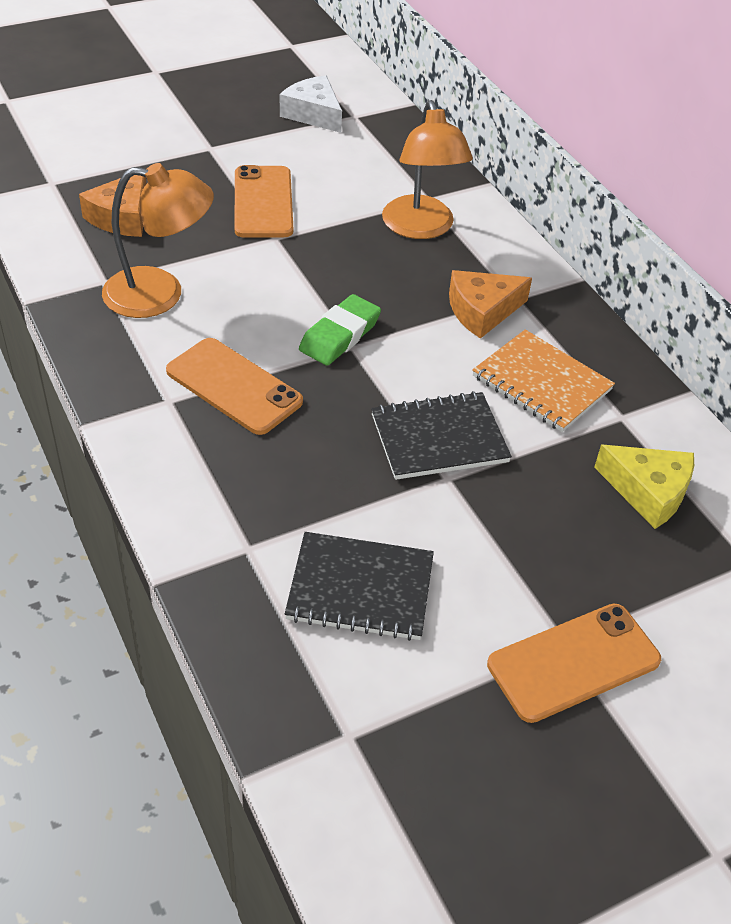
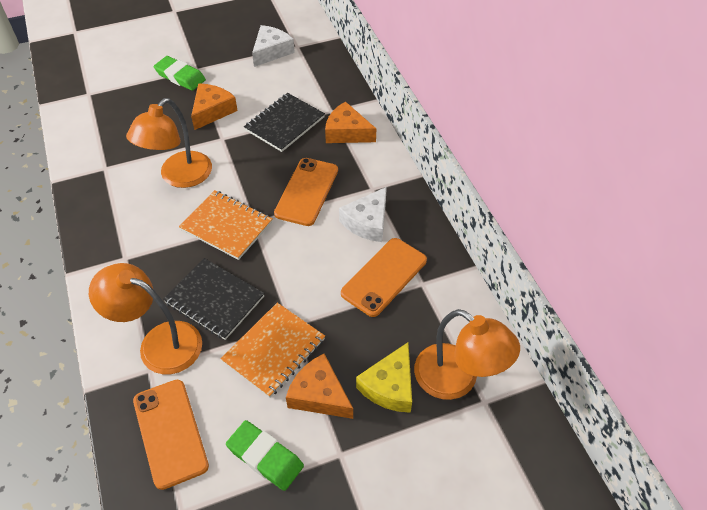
green eraser: [299,294,381,366] = 1 -> [154,56,206,91] [226,420,304,491] = 2
orange cheese: [79,175,147,237] [449,270,532,339] = 2 -> [191,84,238,130] [286,354,353,419] [325,101,376,143] = 3
orange lamp: [102,163,214,318] [382,100,473,239] = 2 -> [89,263,202,374] [126,98,212,188] [414,309,520,400] = 3
orange notebook: [472,330,615,432] = 1 -> [179,190,273,260] [221,303,325,398] = 2
white cheese: [280,76,342,133] = 1 -> [252,25,295,67] [339,187,387,242] = 2

